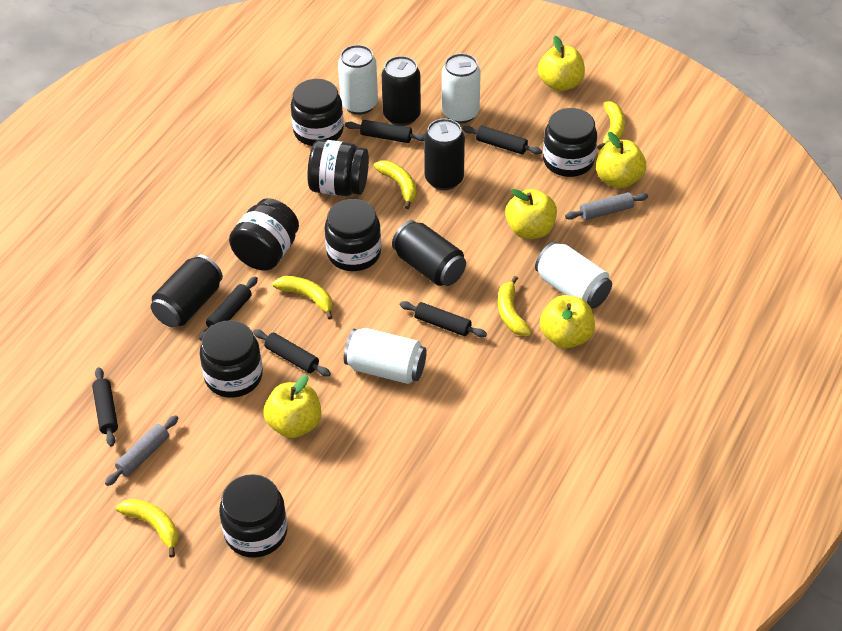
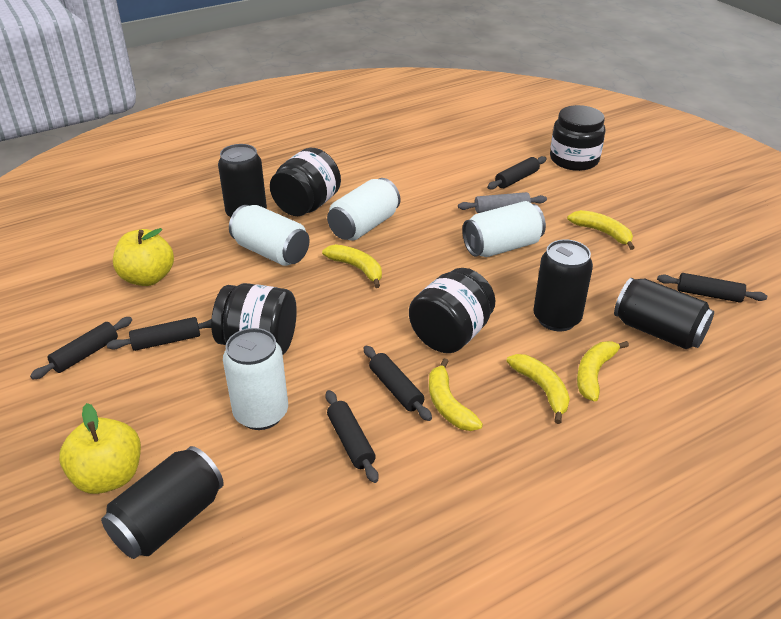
black jar: [200,320,263,398] [219,474,288,558] [229,198,299,270] [291,79,344,146] [307,139,369,196] [325,199,381,271] [543,108,597,177] = 7 -> [211,283,297,354] [270,148,341,216] [409,268,496,353] [550,105,606,171] = 4
grey rolling pin: [105,415,178,486] [565,192,648,220] = 2 -> [458,192,547,213] = 1
yellow apple: [264,375,321,438] [505,189,557,239] [538,36,585,91] [540,295,595,348] [596,132,646,188] = 5 -> [59,403,141,494] [113,228,174,286] = 2

